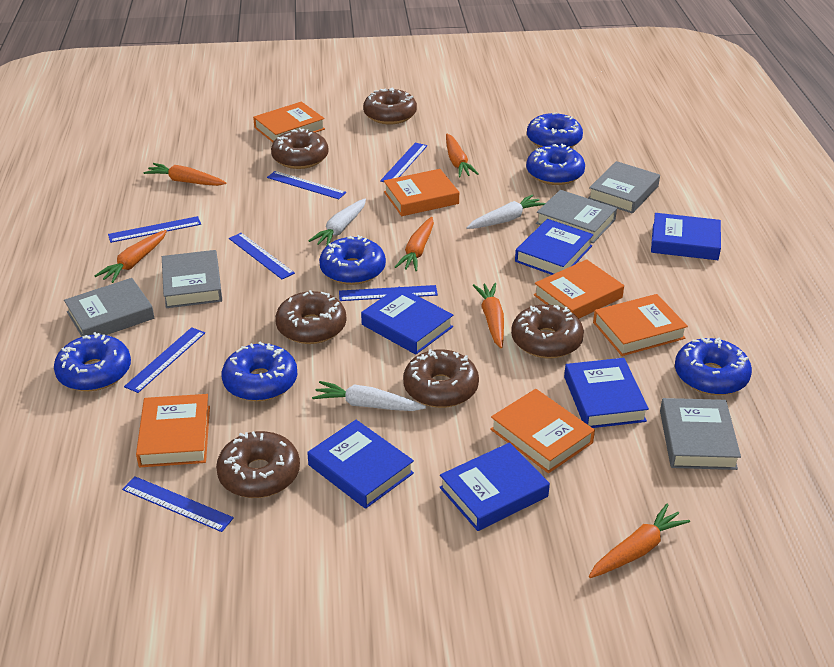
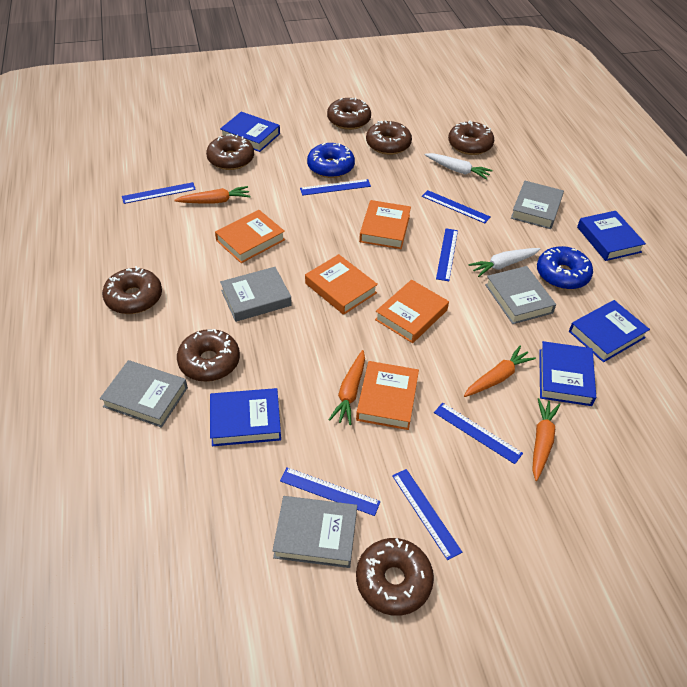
blue book: [307,420,414,509] [361,286,453,355] [440,443,550,531] [515,219,594,275] [564,358,649,428] [651,213,721,260] = 6 -> [210,388,281,446] [220,112,280,152] [539,341,596,406] [569,300,650,362] [577,211,646,261] = 5
blue donut: [54,332,131,391] [222,342,297,401] [319,235,386,285] [526,144,585,185] [527,112,583,148] [675,338,752,395] = 6 -> [307,143,355,178] [537,246,593,290] = 2
brown donut: [216,431,300,498] [271,128,329,169] [275,290,346,344] [363,87,417,124] [403,349,479,408] [511,304,584,359] = 6 -> [102,266,162,314] [177,329,240,382] [206,134,254,170] [327,97,371,130] [356,538,434,616] [366,120,412,155] [448,121,494,155] = 7
orange book: [136,394,210,467] [253,102,325,142] [384,169,459,216] [490,389,595,473] [534,259,624,318] [593,294,688,356] = 6 -> [215,210,285,263] [305,254,378,315] [356,361,419,430] [359,200,411,249] [375,280,449,343] = 5
orange carrot: [94,230,167,283] [144,163,227,186] [395,217,434,271] [446,134,479,177] [473,283,504,348] [589,504,690,578] = 6 -> [175,186,251,204] [329,350,365,425] [464,346,536,397] [532,398,561,481] = 4
white carrot: [308,198,366,246] [312,381,426,411] [467,194,546,229] = 3 -> [425,153,493,180] [469,248,540,277] = 2

